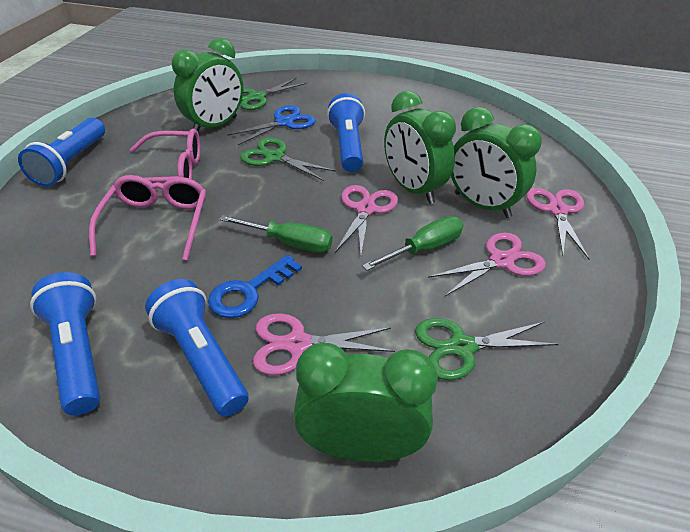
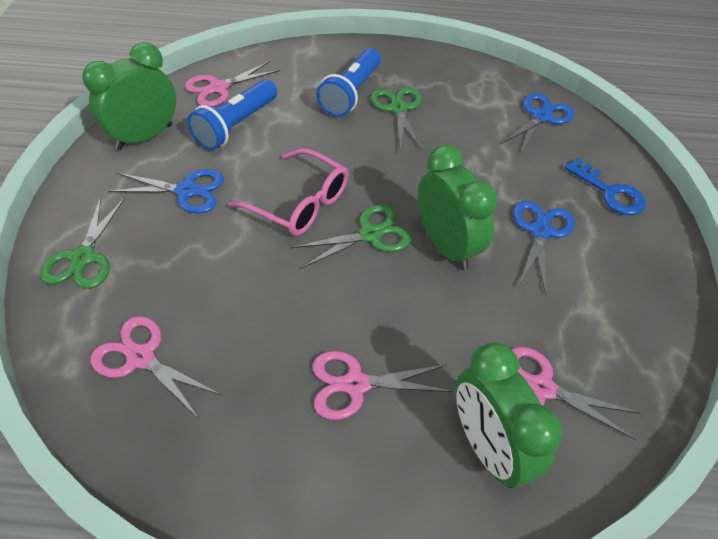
blue flashlight: [18,118,105,186] [30,272,100,415] [145,279,248,416] [327,93,365,172] = 4 -> [187,79,277,150] [316,48,381,117] = 2
blue scissors: [227,105,316,145] = 1 -> [108,169,224,213] [500,93,574,154] [513,201,575,295] = 3
green clock: [172,38,243,131] [293,343,438,462] [384,91,456,204] [451,107,542,218] = 4 -> [82,42,176,150] [418,145,497,270] [455,343,563,488] = 3
green screwdriver: [219,215,332,253] [362,216,463,271] = 2 -> none = 0
pink glasses: [89,175,206,261] [113,129,200,195] = 2 -> [228,148,348,236] = 1

